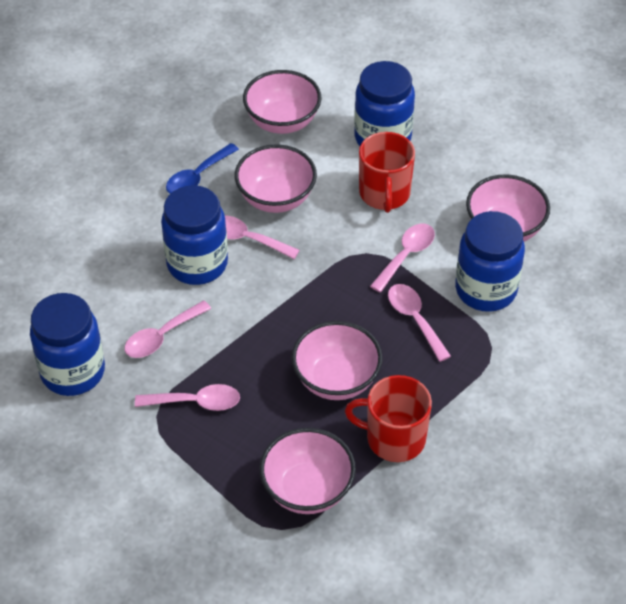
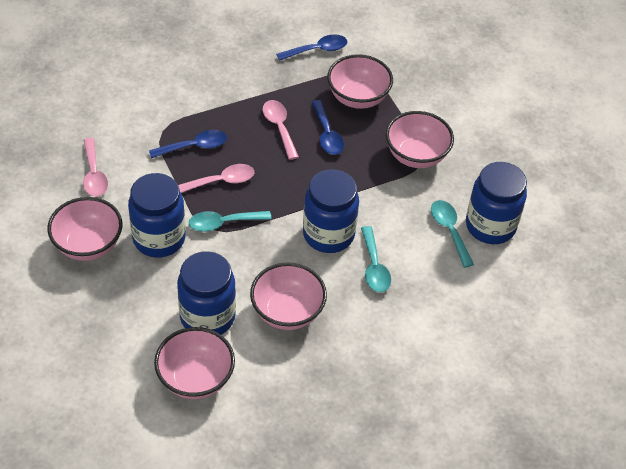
blue spoon: [166,143,239,194] = 1 -> [149,130,227,158] [276,34,347,61] [311,100,344,155] = 3
pink spoon: [124,301,211,358] [135,384,240,411] [225,216,300,259] [370,224,435,292] [388,284,451,362] = 5 -> [83,138,108,197] [178,164,254,193] [263,100,299,160] = 3
red mug: [345,375,432,462] [359,132,415,213] = 2 -> none = 0
turquoise spoon: none = 0 -> [189,211,272,232] [361,226,391,292] [431,200,474,268] = 3

